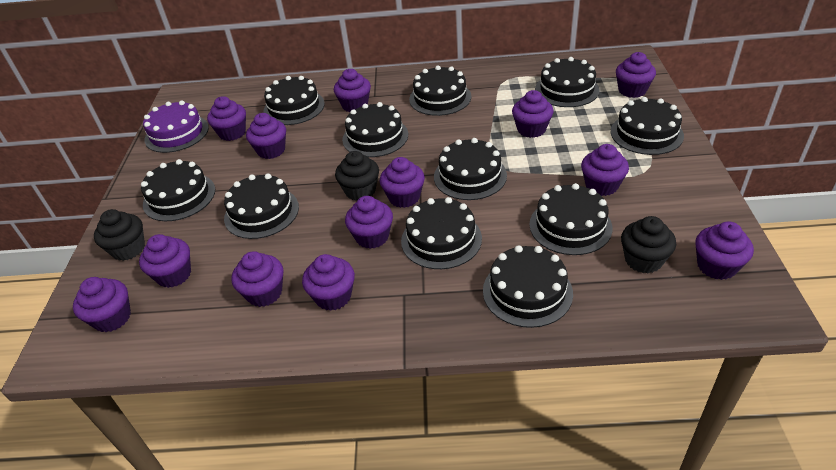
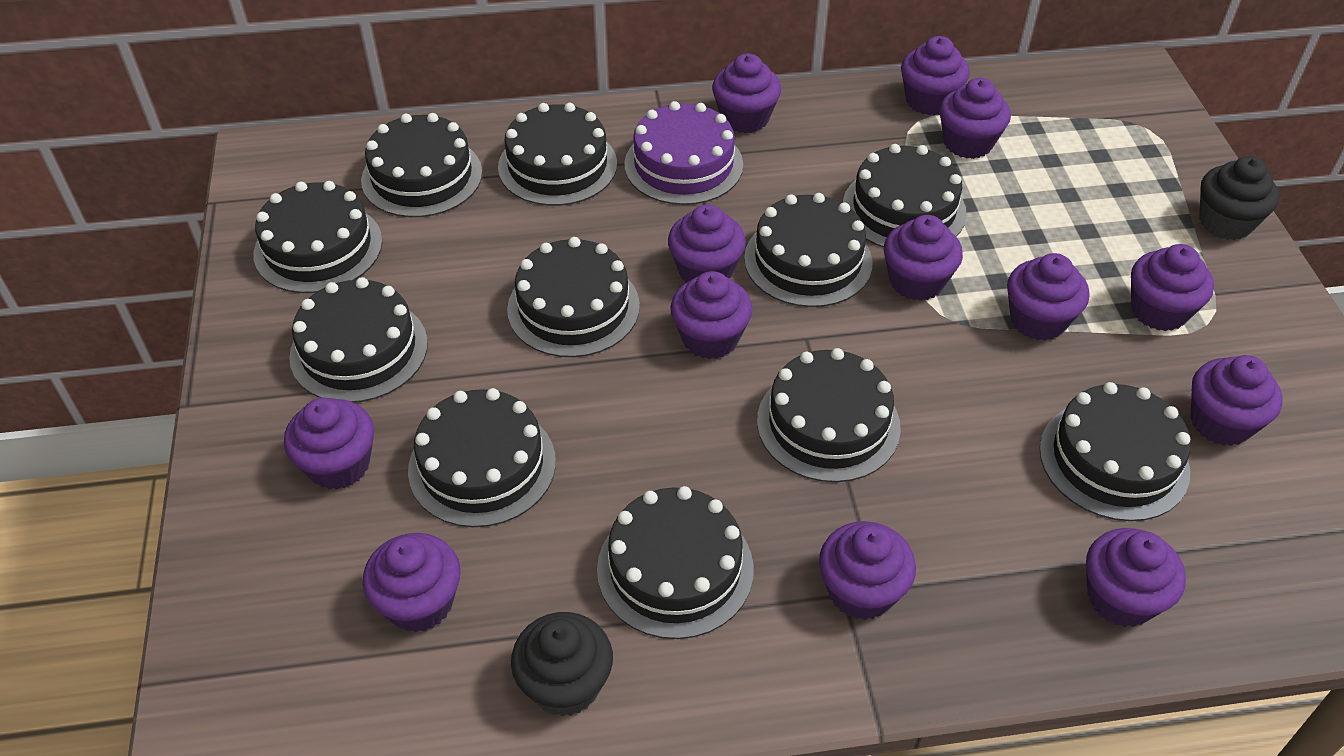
black cupcake: [94,209,145,261] [335,151,379,201] [621,216,676,273] = 3 -> [511,612,613,716] [1199,156,1279,240] = 2

